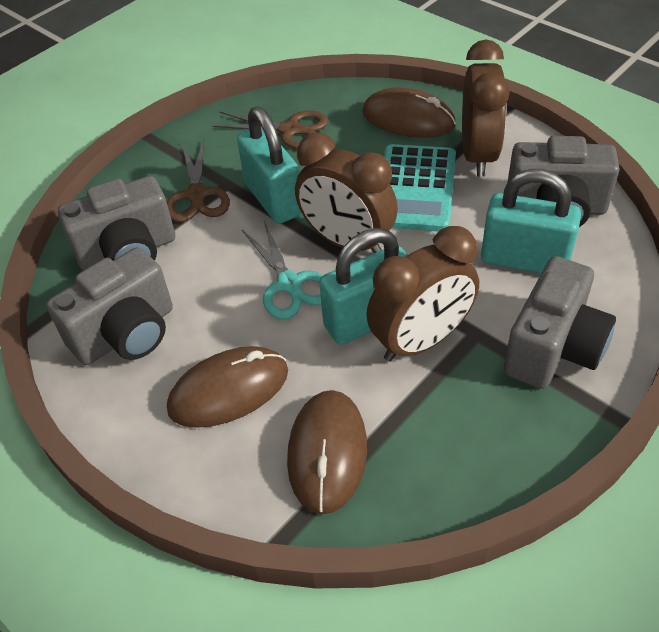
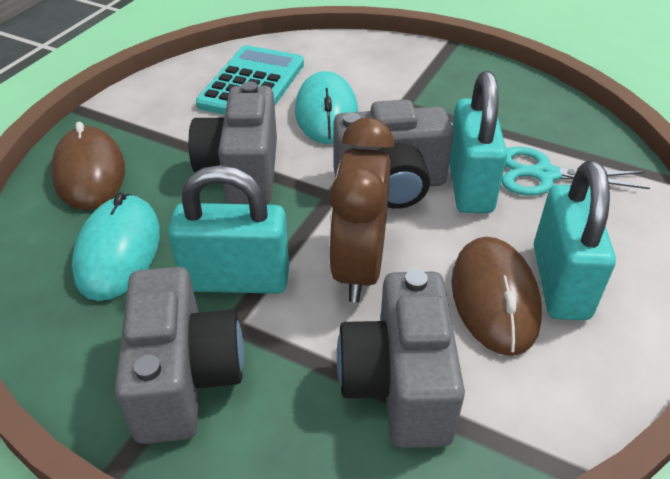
brown clock: [295,133,398,253] [366,226,479,362] [462,39,510,177] = 3 -> [329,117,394,303] = 1
brown mouse: [167,346,288,428] [287,390,367,514] [362,87,456,138] = 3 -> [51,122,125,210] [451,237,542,356] = 2
brown scissors: [167,138,230,222] [213,111,328,149] = 2 -> none = 0
turquoise mouse: none = 0 -> [72,193,160,301] [295,71,358,144] = 2

